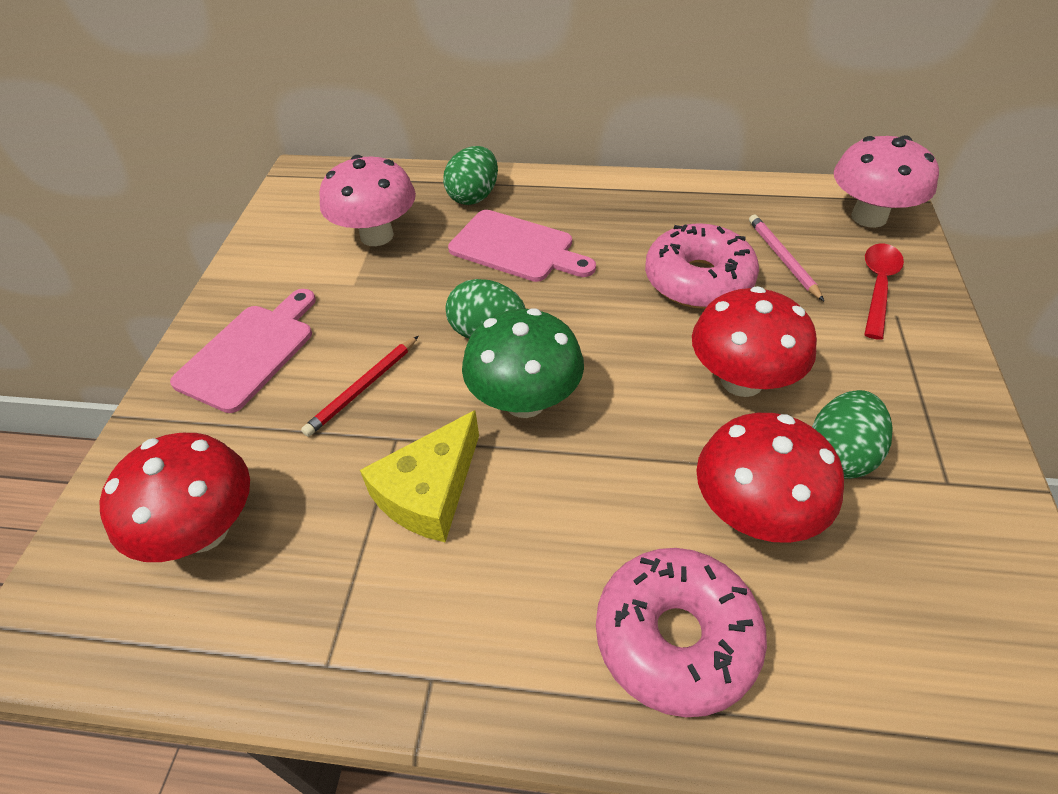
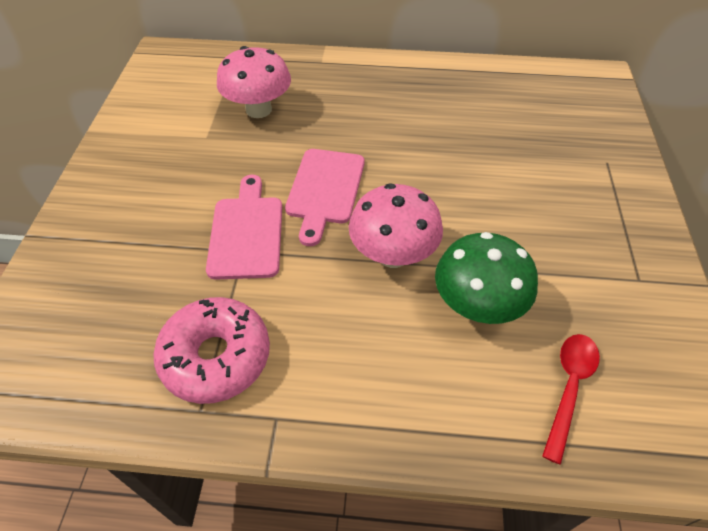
green egg: [443,146,498,205] [446,279,526,339] [812,390,893,479] = 3 -> none = 0
pink donut: [596,548,767,717] [645,223,759,309] = 2 -> [153,297,270,404] = 1
pink pencil: [749,215,824,301] = 1 -> none = 0
red mushroom: [99,433,250,562] [692,286,817,397] [696,413,844,543] = 3 -> none = 0
red pencil: [301,336,418,437] = 1 -> none = 0
yellow cheese: [360,410,479,543] = 1 -> none = 0

